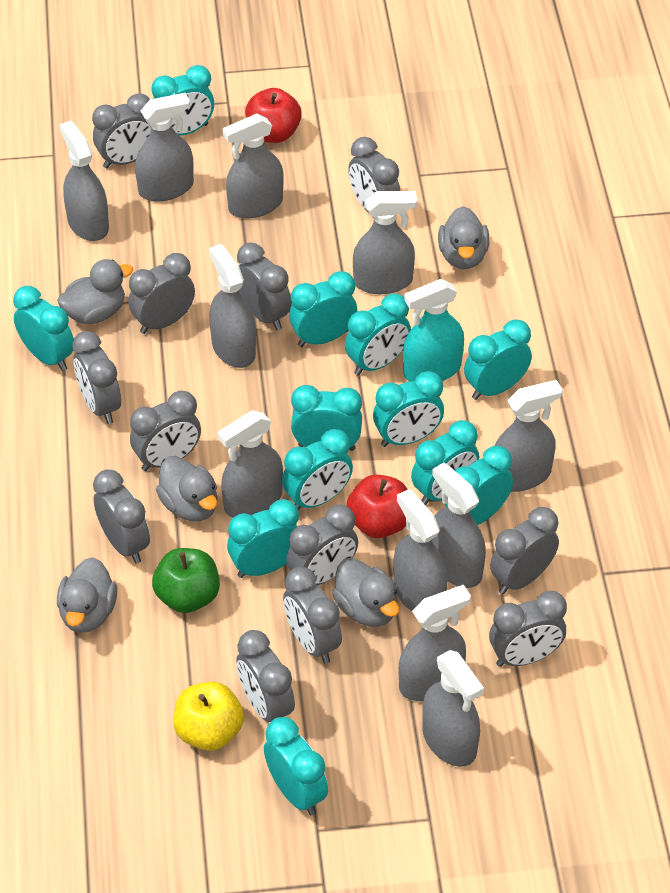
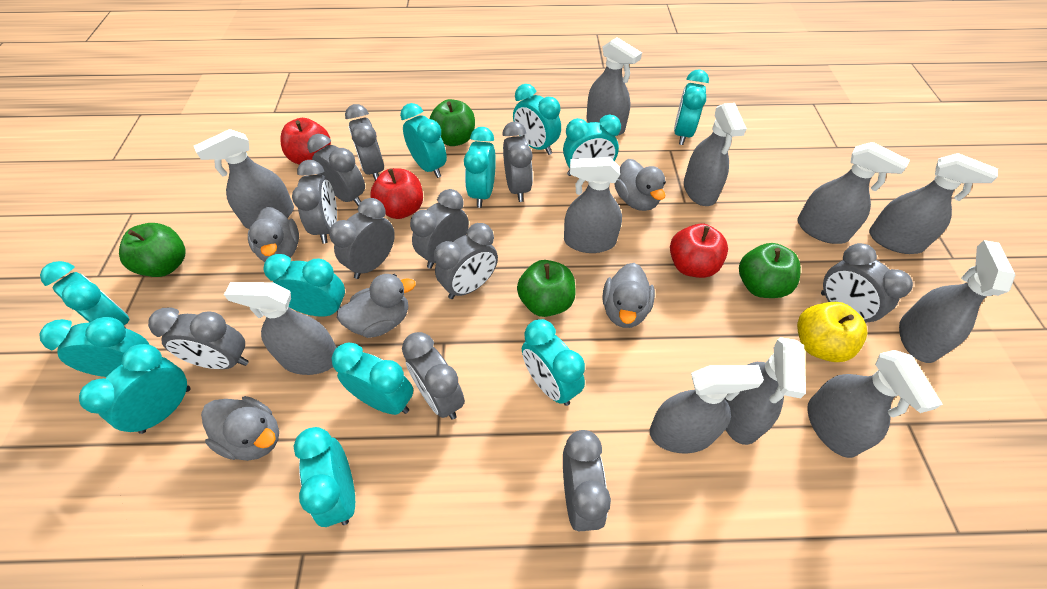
green apple: [152,548,220,613] = 1 -> [119,223,186,277] [429,99,475,146] [517,260,576,317] [739,243,801,298] = 4
grey clock: [72,331,121,424] [92,93,151,168] [93,469,150,563] [128,253,195,334] [130,390,201,471] [237,243,292,330] [237,630,295,722] [283,567,342,664] [287,504,358,585] [348,137,401,212] [489,591,567,667] [490,507,559,594] = 12 -> [148,308,249,369] [292,160,337,244] [307,134,365,206] [329,198,395,279] [345,104,384,181] [402,332,465,420] [410,189,469,269] [434,223,498,299] [502,122,533,202] [563,430,611,531] [821,243,913,323] = 11
red apple: [245,88,302,143] [347,475,408,538] = 2 -> [280,118,331,164] [370,168,423,219] [670,224,728,278] = 3
turquoise spray bottle: [403,279,464,381] = 1 -> none = 0

